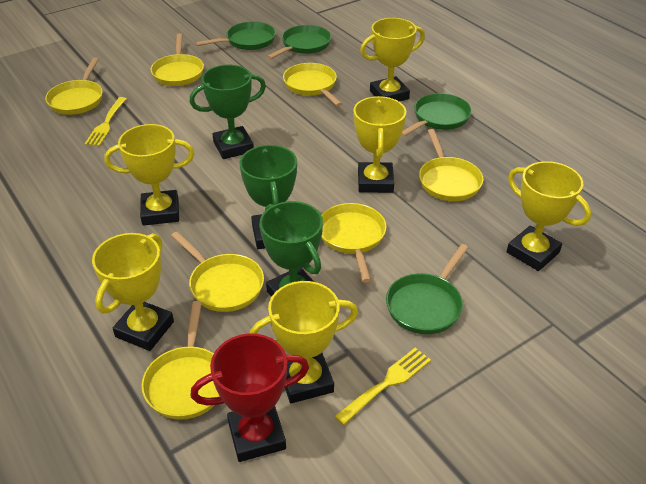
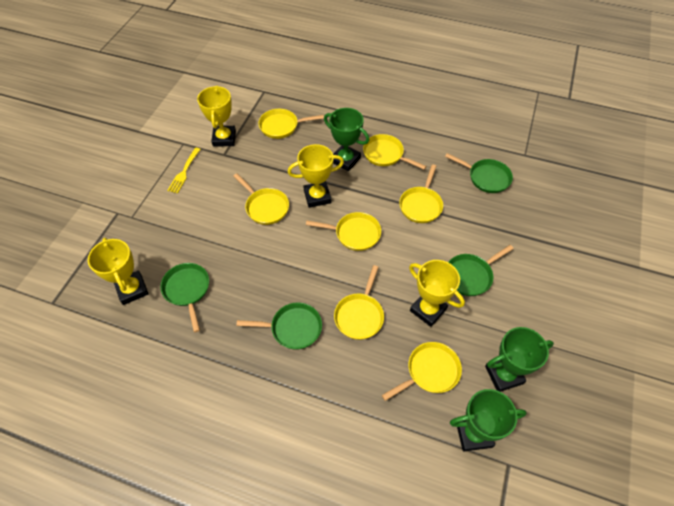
red trophy: [190,334,309,462] = 1 -> none = 0
yellow fork: [85,97,126,146] [335,348,431,425] = 2 -> [167,148,201,193] = 1
yellow trophy: [92,233,174,351] [104,124,195,226] [250,281,358,403] [353,96,406,193] [360,18,425,102] [507,161,591,271] = 6 -> [88,238,149,305] [197,86,236,147] [288,144,344,208] [409,260,465,327] = 4

